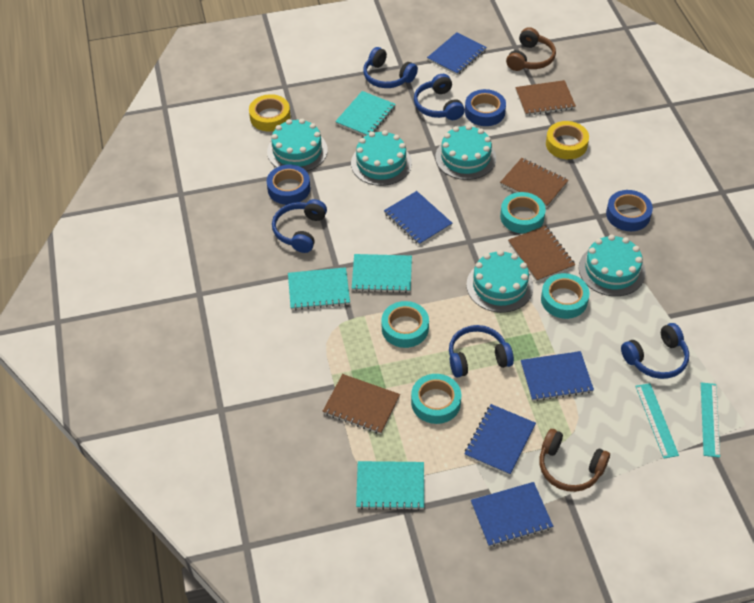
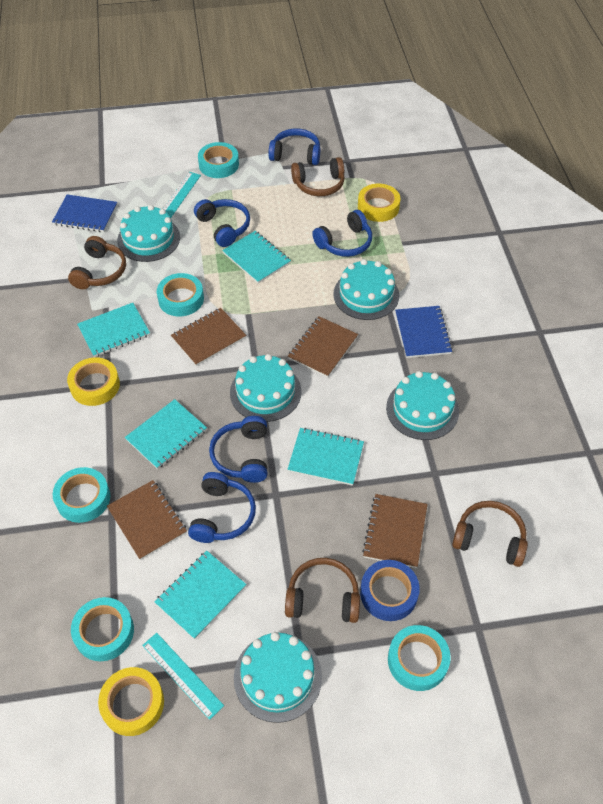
blue notebook: [384,191,452,246] [427,32,487,75] [464,404,536,475] [471,482,553,547] [521,351,594,401] = 5 -> [52,194,117,232] [395,306,453,358] = 2
blue tape: [267,165,310,205] [465,89,506,126] [606,190,653,231] = 3 -> [360,560,420,621] = 1
brown headphones: [506,27,556,71] [539,429,610,492] = 2 -> [68,236,126,289] [285,558,360,623] [291,157,345,196] [452,501,528,567] = 4
turquoise notebook: [288,267,350,310] [335,91,396,136] [352,254,412,293] [356,461,424,510] = 4 -> [77,303,150,357] [125,399,207,469] [155,551,246,639] [222,231,291,283] [288,428,364,486] = 5
turquoise tape: [381,301,429,348] [411,374,462,424] [500,192,546,234] [541,273,590,319] = 4 -> [53,467,110,523] [71,597,134,661] [157,273,204,317] [198,142,239,178] [388,625,451,691] = 5
yellow tape: [249,94,291,131] [546,121,589,159] = 2 -> [67,357,120,406] [98,667,164,736] [358,184,401,222] = 3

